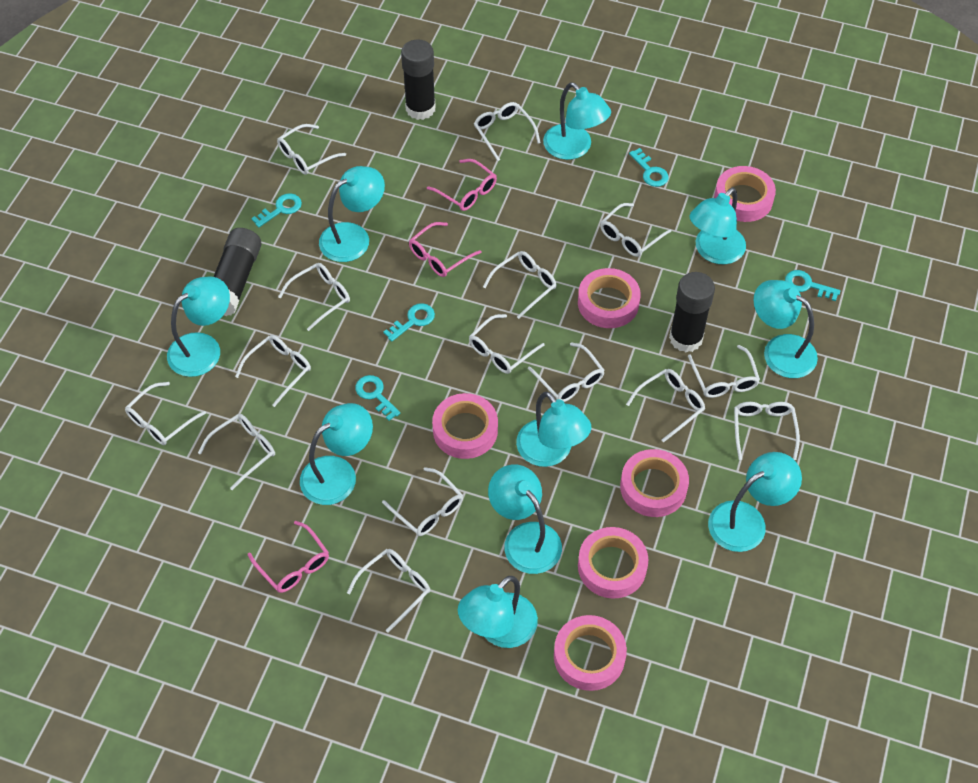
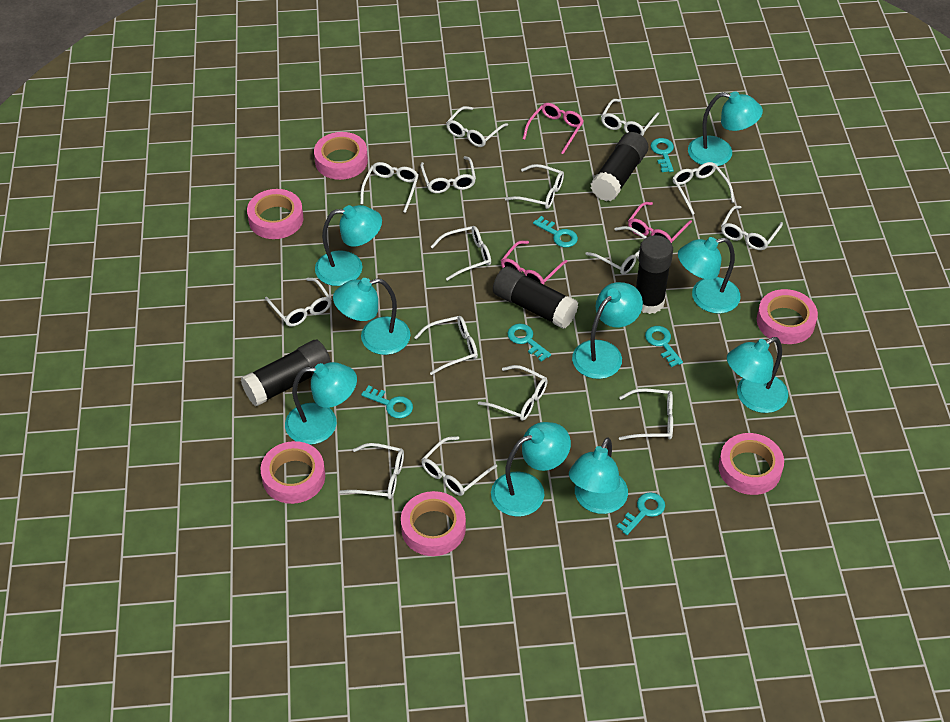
black glue stick: [214,228,262,316] [401,39,436,120] [669,272,715,352] = 3 -> [241,340,331,406] [493,266,578,329] [591,132,648,201] [636,235,673,314] = 4
turquoise key: [251,193,302,228] [355,375,401,421] [383,303,435,342] [629,148,669,187] [785,270,841,301] = 5 -> [361,385,413,418] [508,324,551,362] [533,216,578,247] [617,492,665,535] [645,326,683,367] [651,138,674,172] = 6
turquoise lamp: [167,276,230,377] [300,403,373,505] [319,166,385,262] [458,576,538,648] [488,464,562,574] [516,391,591,467] [543,82,611,160] [689,187,746,264] [708,452,802,552] [754,280,818,378] = 10 -> [285,362,357,445] [315,205,382,286] [333,278,411,355] [491,422,571,517] [569,438,628,514] [572,282,643,379] [678,237,741,314] [688,91,763,166] [727,337,788,413] = 9

